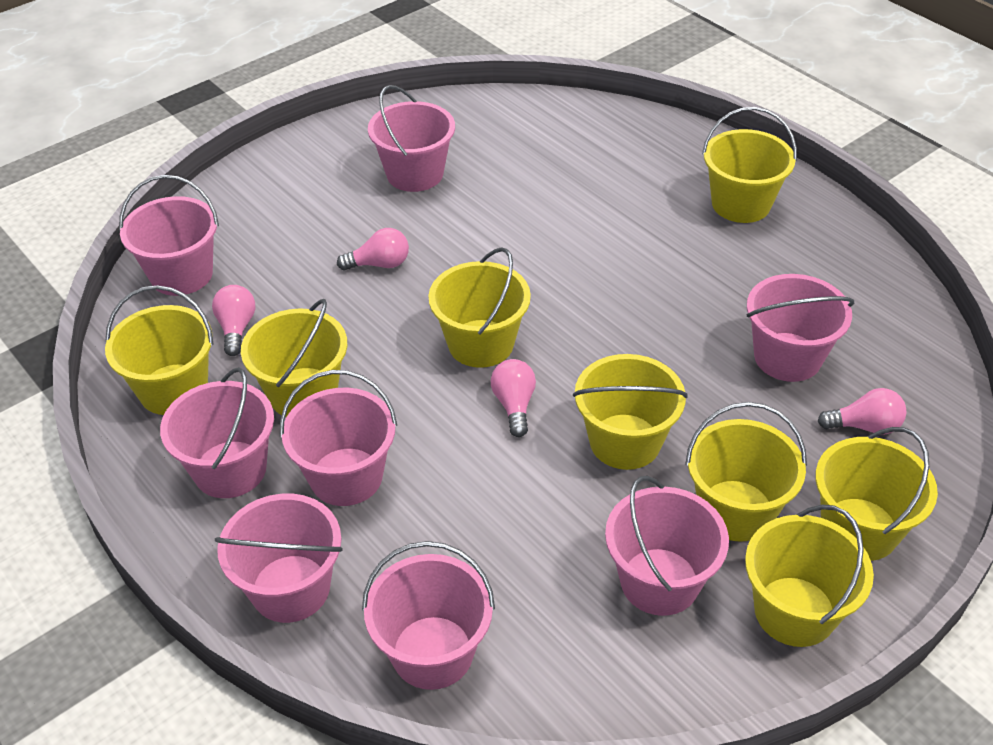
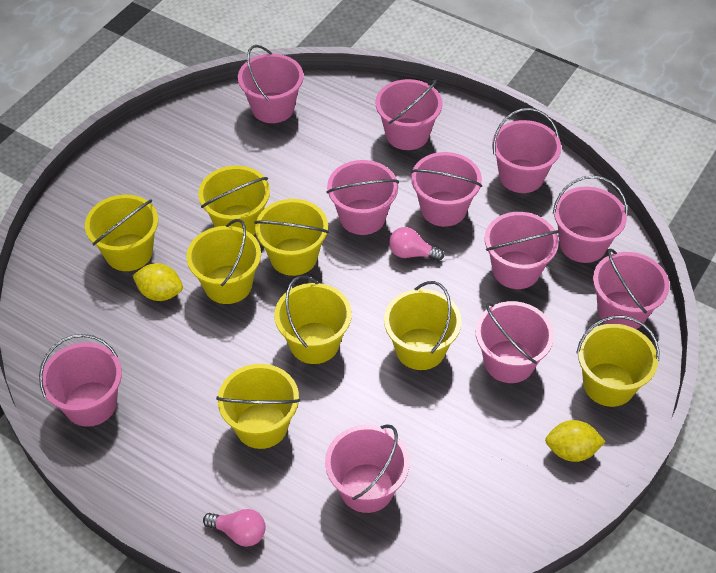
pink bucket: [119,175,219,296] [160,367,274,498] [215,494,343,623] [280,370,397,506] [362,541,495,690] [368,85,455,192] [605,476,729,616] [747,274,854,382] = 8 -> [39,334,122,427] [238,45,304,123] [325,424,409,513] [327,160,399,235] [375,79,443,150] [411,152,482,227] [475,301,554,383] [485,212,559,289] [492,108,561,193] [553,175,628,263] [593,248,670,329] = 11
pink light bulb: [212,285,255,356] [337,228,409,271] [491,359,536,437] [818,388,907,435] = 4 -> [203,509,266,547] [389,227,444,261] = 2
yellow lemon: none = 0 -> [132,263,183,301] [545,420,606,462] = 2

